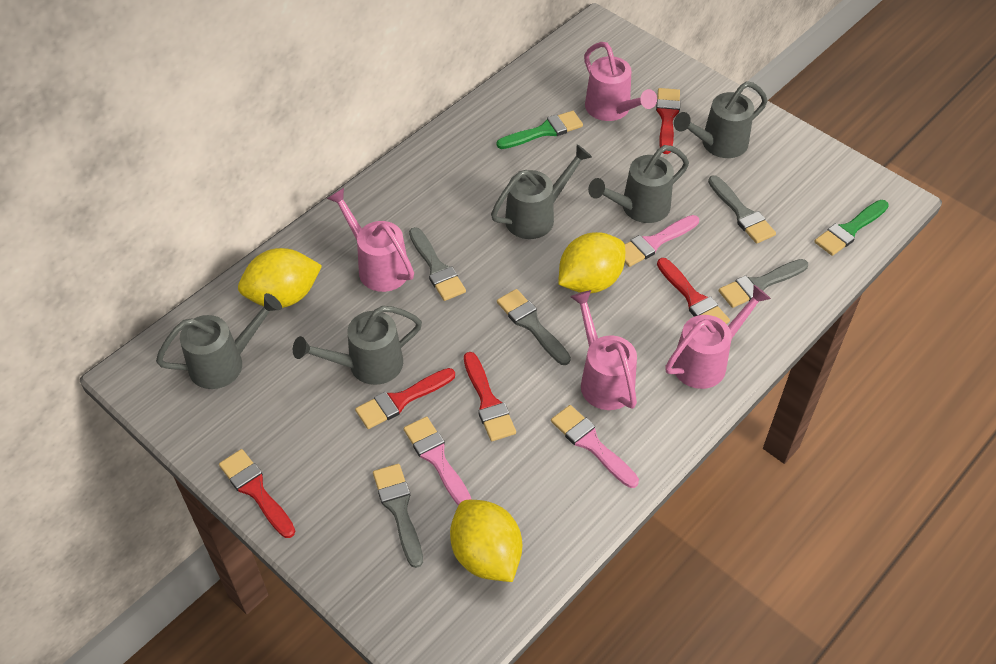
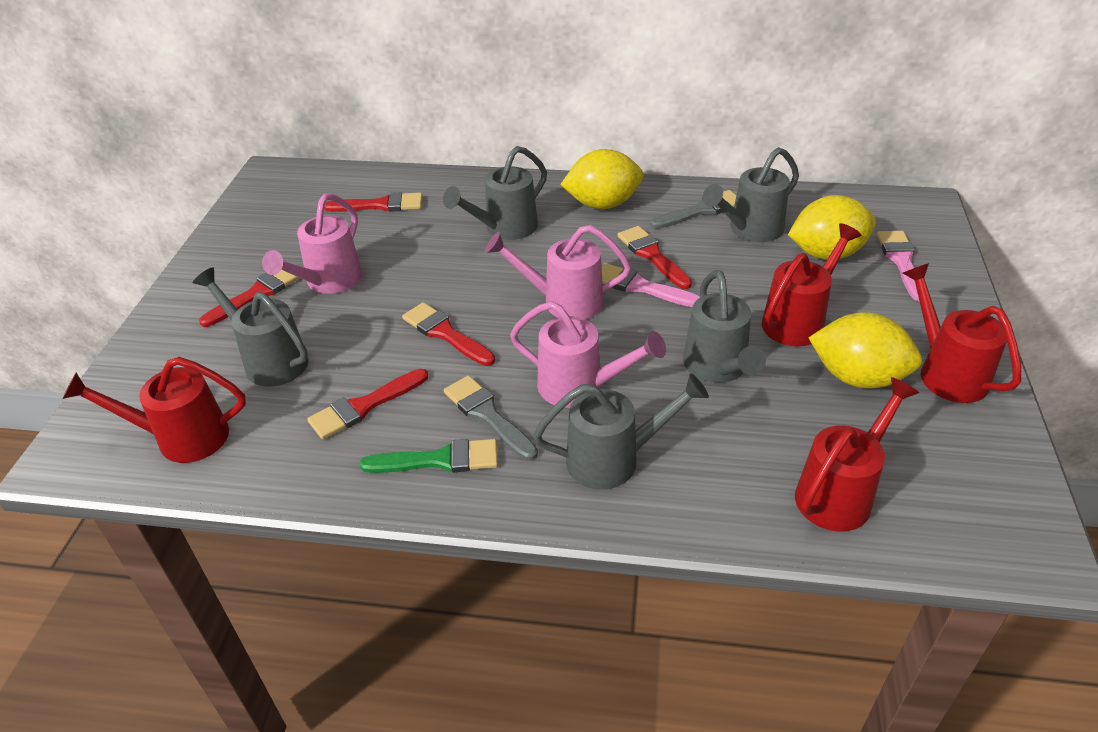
green brush: [496,111,583,149] [814,200,889,256] = 2 -> [360,439,498,473] = 1
grey brush: [373,464,423,568] [409,227,466,301] [497,289,571,365] [708,175,776,244] [719,259,808,308] = 5 -> [444,375,538,460] [650,190,736,229] = 2
pink brush: [403,416,472,505] [551,405,639,488] [625,215,699,267] = 3 -> [602,263,700,307] [877,231,920,302] = 2
pink watering can: [327,188,414,292] [570,290,637,410] [584,42,657,121] [665,285,771,389] = 4 -> [262,194,363,294] [485,225,631,319] [510,301,666,408] = 3
red watering can: none = 0 -> [63,357,246,463] [762,223,862,346] [795,377,919,532] [903,263,1021,403] = 4

